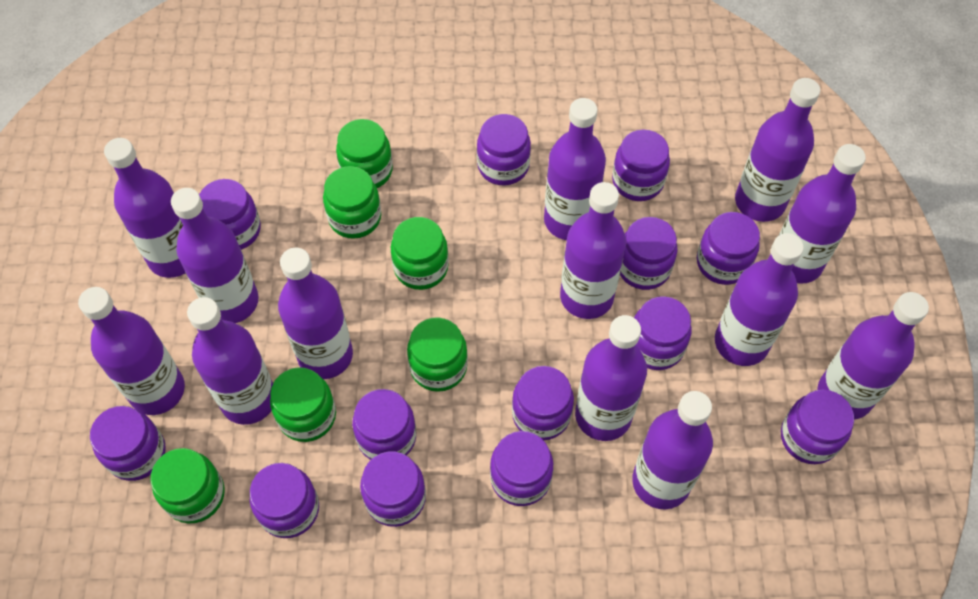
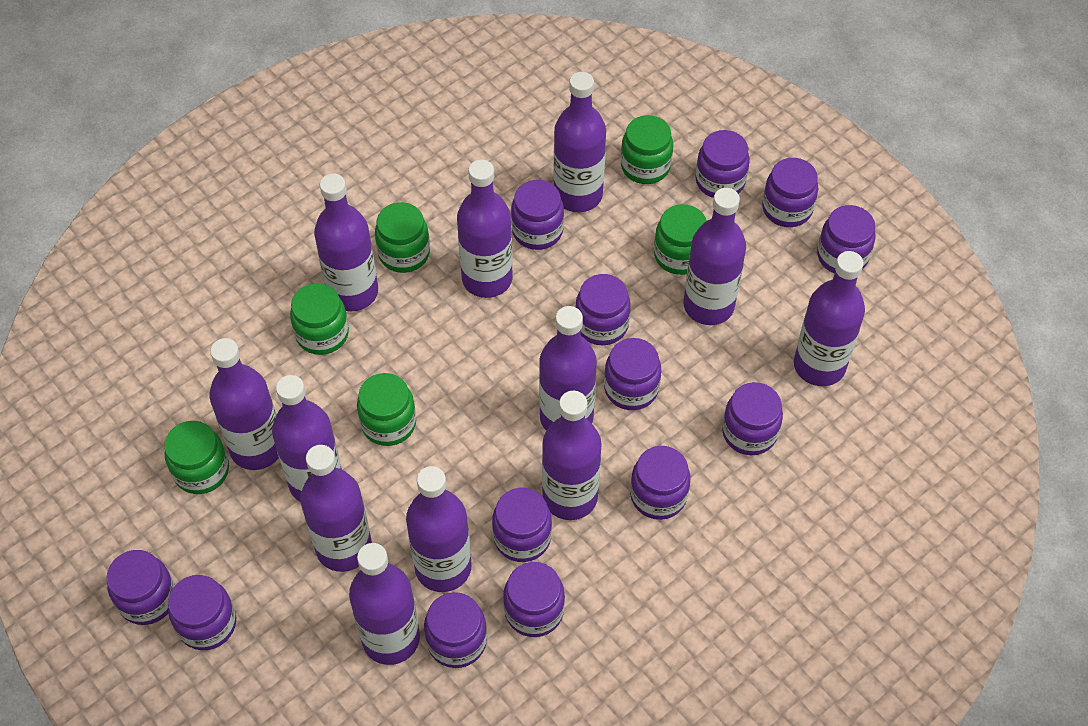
purple bottle: [78,287,185,415] [104,138,185,278] [171,188,259,323] [187,297,273,425] [278,248,353,379] [544,98,606,240] [560,182,626,319] [575,315,647,441] [632,391,713,509] [715,233,804,366] [735,78,820,222] [779,144,866,284] [817,292,929,420] = 13 -> [210,338,279,470] [272,375,342,502] [300,445,372,572] [314,174,378,312] [349,543,420,665] [406,466,472,592] [457,159,513,298] [539,306,597,431] [542,391,602,520] [553,72,606,212] [684,188,746,325] [794,251,865,386] = 12

